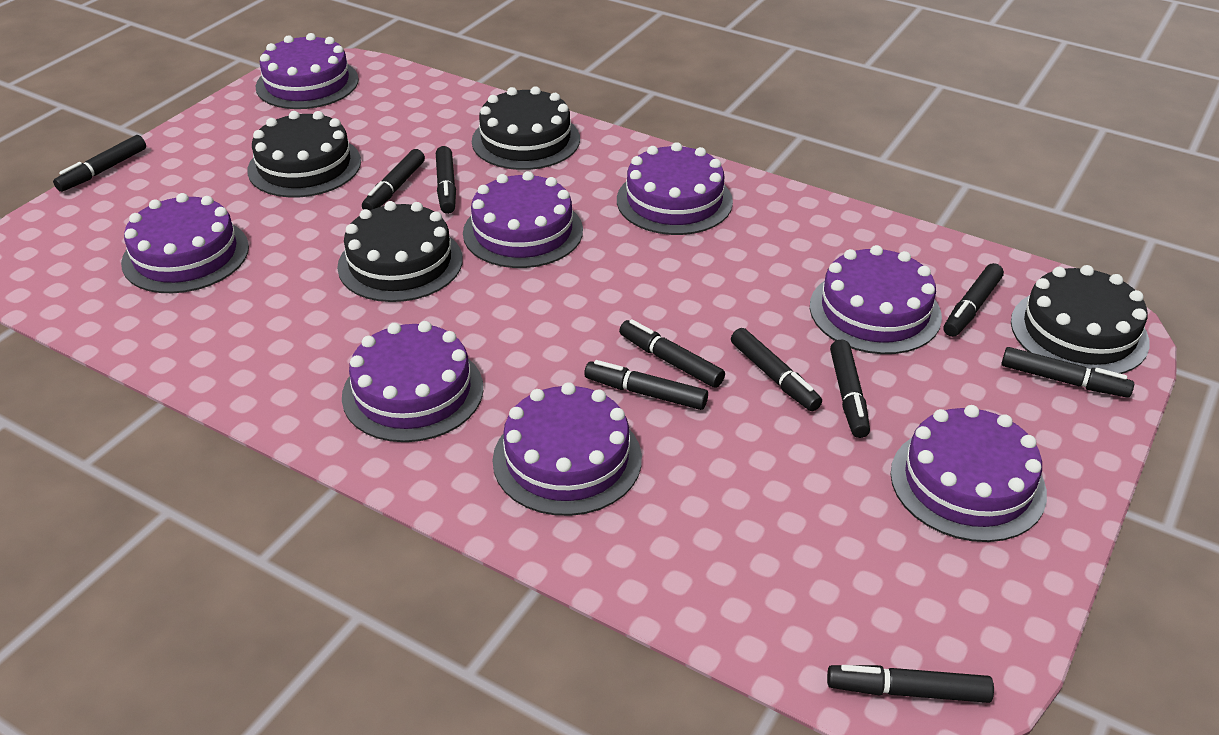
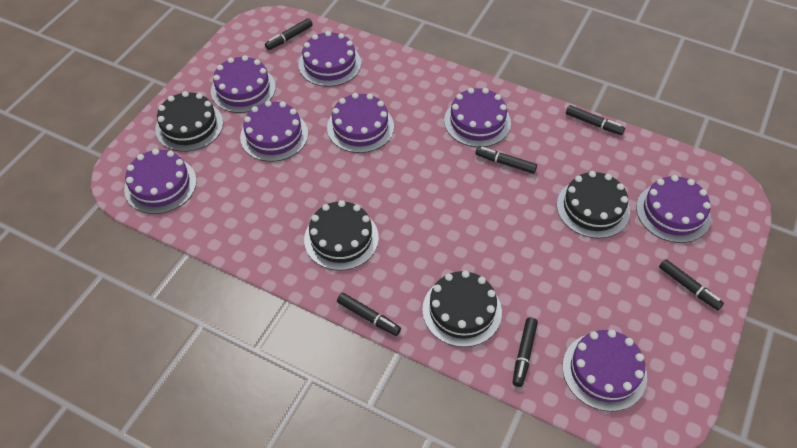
black marker: [53,135,146,192] [362,149,425,210] [436,146,456,214] [584,360,708,410] [619,319,725,388] [731,328,822,411] [827,665,994,703] [830,340,870,438] [944,263,1004,337] [1001,347,1134,398] = 10 -> [265,18,313,50] [337,293,401,336] [475,147,537,174] [513,317,538,387] [566,105,625,135] [659,259,724,310] = 6

